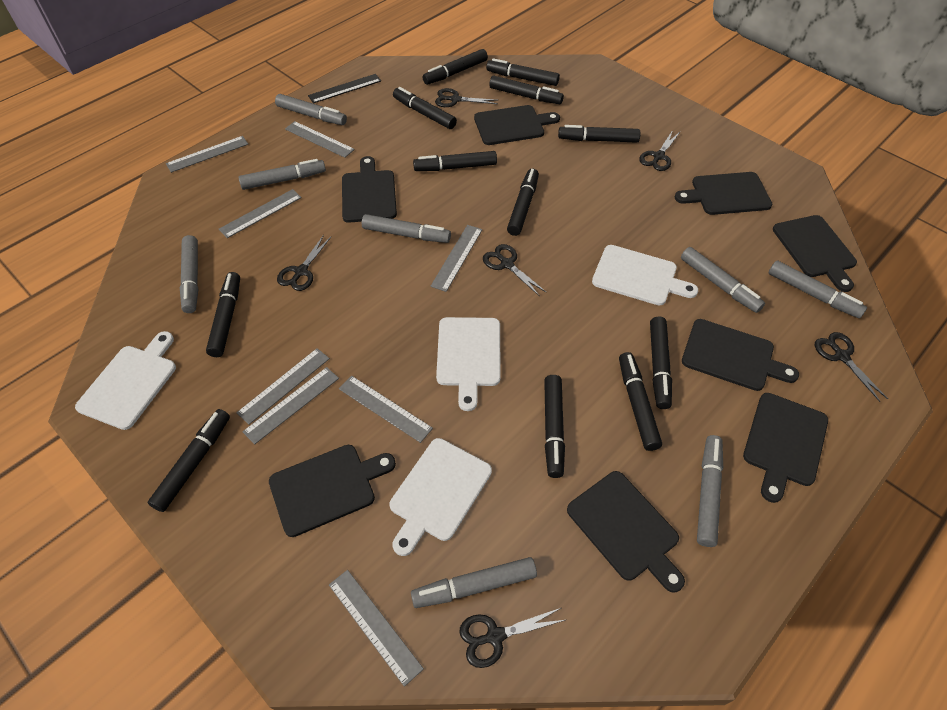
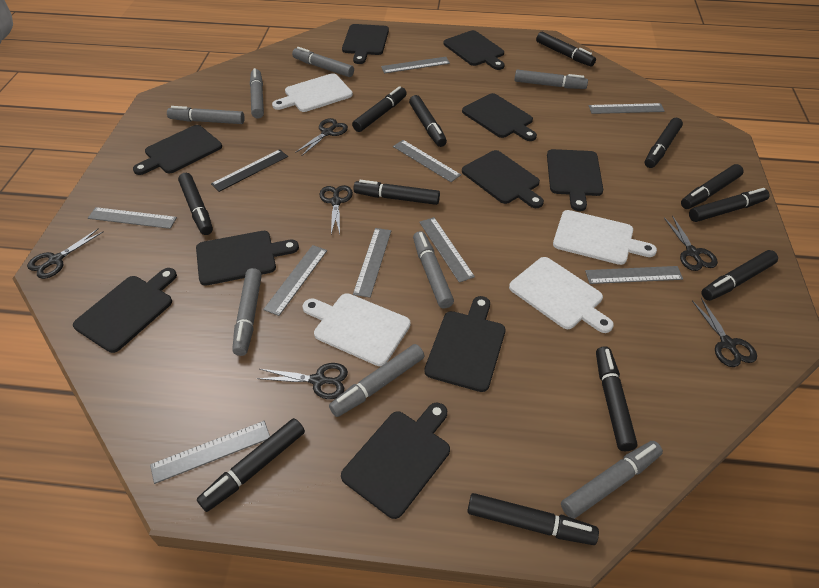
black cutting board: [269,445,396,537] [342,156,397,223] [474,105,560,145] [567,471,685,593] [675,172,772,215] [682,319,799,391] [743,393,828,503] [773,215,857,292] = 8 -> [73,268,177,353] [133,125,222,175] [196,231,299,286] [341,403,450,519] [342,24,389,64] [424,296,506,392] [443,30,505,70] [462,93,537,141] [462,150,544,208] [547,149,603,211] = 10
grey ruler: [166,136,248,173] [219,189,302,238] [236,348,330,425] [242,367,339,444] [285,121,355,158] [329,570,424,687] [339,376,433,443] [430,225,482,292] = 8 -> [88,207,177,229] [150,421,270,484] [263,245,327,316] [353,228,391,298] [381,57,450,74] [393,140,461,182] [419,217,475,283] [585,266,683,284] [589,103,665,114] = 9

